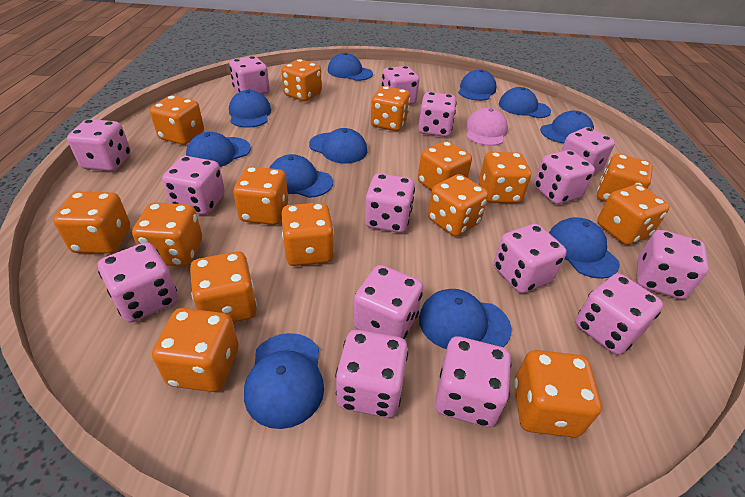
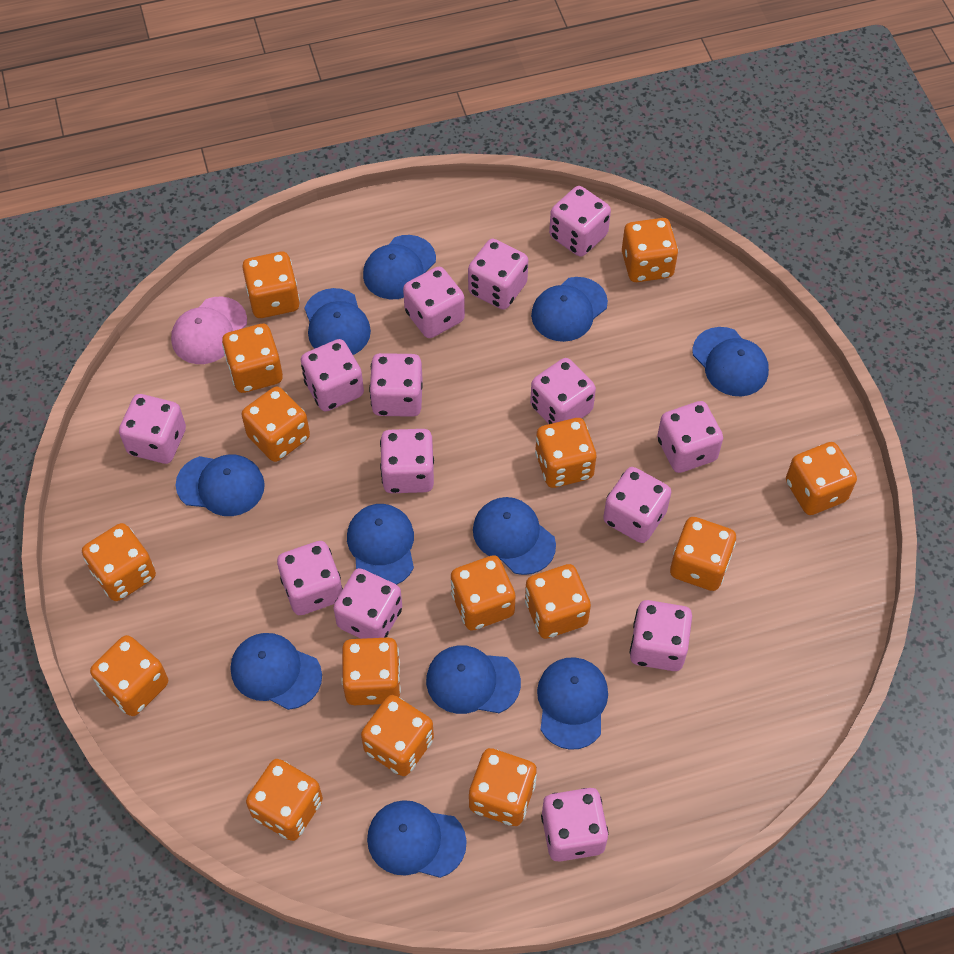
pink dice: [67,119,131,171] [98,242,178,323] [162,156,225,215] [229,56,270,95] [335,330,408,418] [353,265,423,339] [365,173,415,233] [382,66,419,105] [418,92,457,137] [435,336,511,427] [494,224,567,293] [534,150,595,204] [561,127,615,174] [575,273,663,355] [637,230,709,299] = 15 -> [119,394,186,464] [277,541,343,615] [301,339,364,411] [333,568,402,639] [369,353,423,417] [380,429,434,493] [403,267,465,338] [468,239,528,310] [530,358,596,424] [541,788,609,862] [549,186,611,257] [603,467,671,543] [630,600,692,671] [657,401,723,473] = 14

